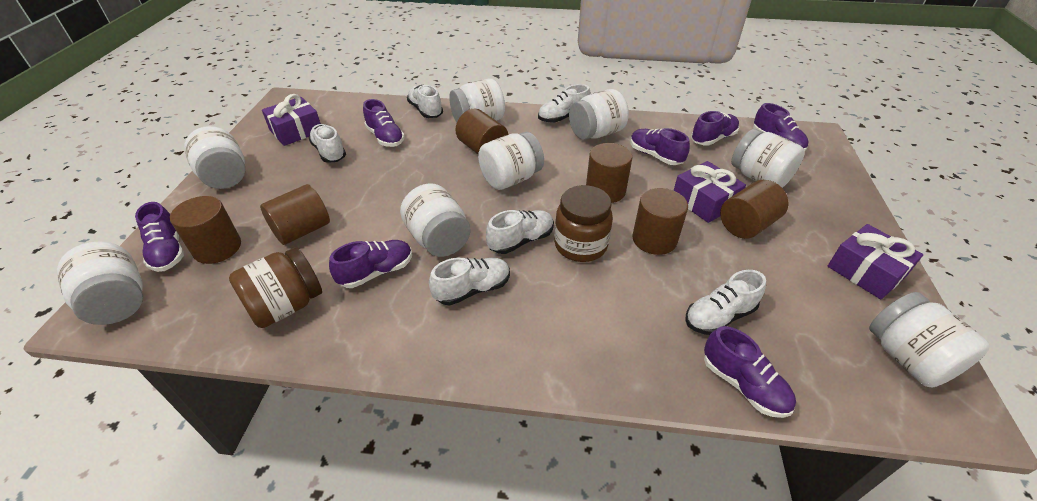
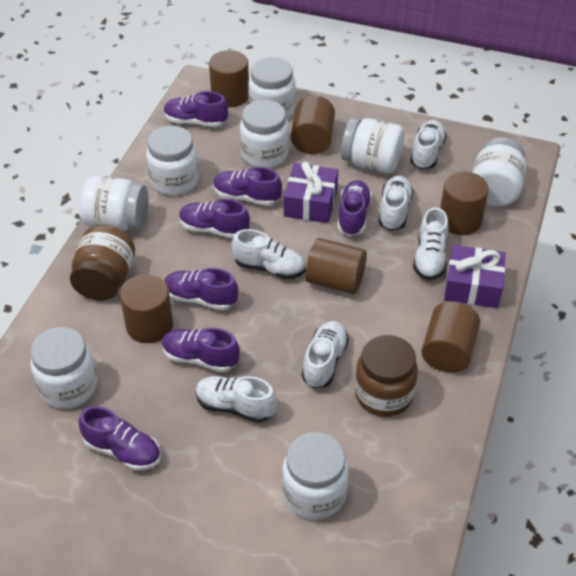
purple gift: [262,94,321,146] [673,161,746,223] [828,224,923,299] = 3 -> [284,162,338,223] [444,245,506,308] = 2

